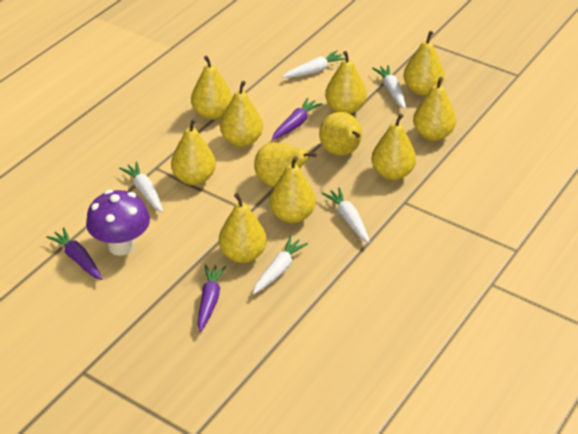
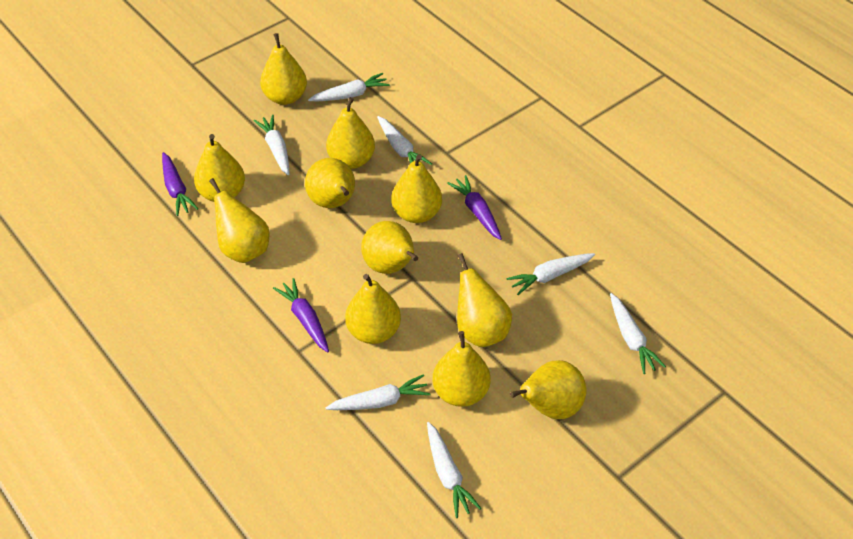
purple mushroom: [86,190,150,256] = 1 -> none = 0
white carrot: [119,162,163,212] [253,236,308,294] [282,51,346,78] [322,187,370,243] [372,65,406,109] = 5 -> [254,115,289,175] [308,73,390,101] [326,374,431,410] [377,116,432,165] [427,422,481,518] [507,253,595,295] [610,293,666,374] = 7

